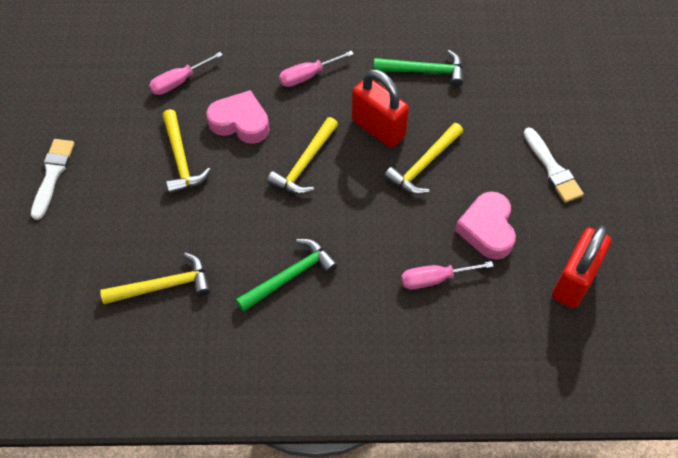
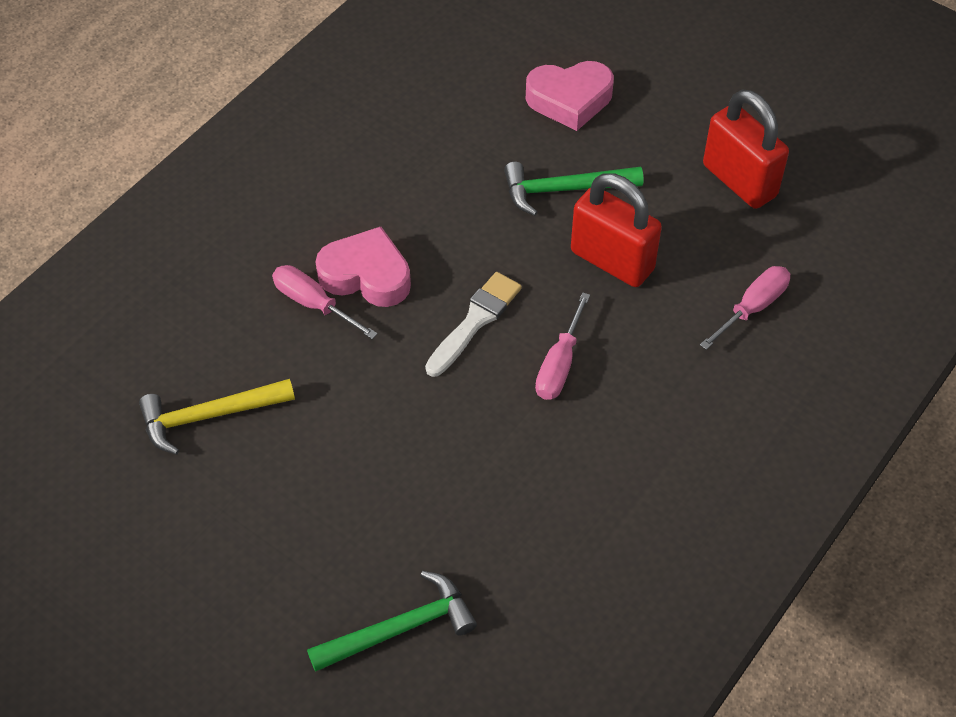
white brush: [31,139,75,220] [523,127,584,203] = 2 -> [425,272,522,377] = 1
yellow hammer: [100,252,211,304] [162,109,211,194] [267,117,338,194] [384,123,463,194] = 4 -> [139,379,295,455] = 1

